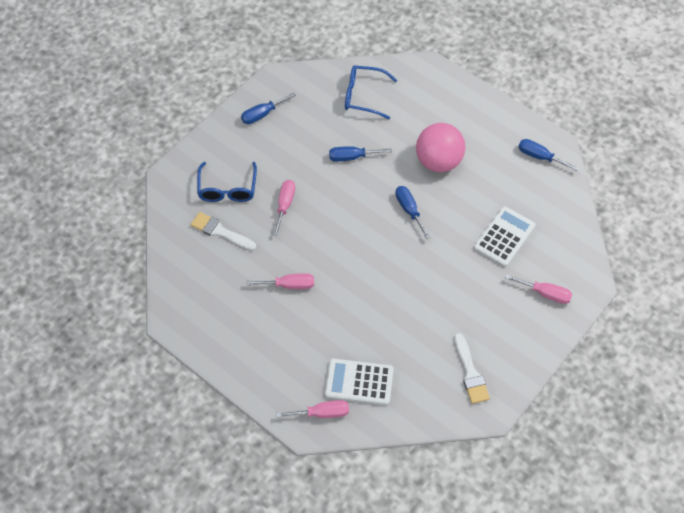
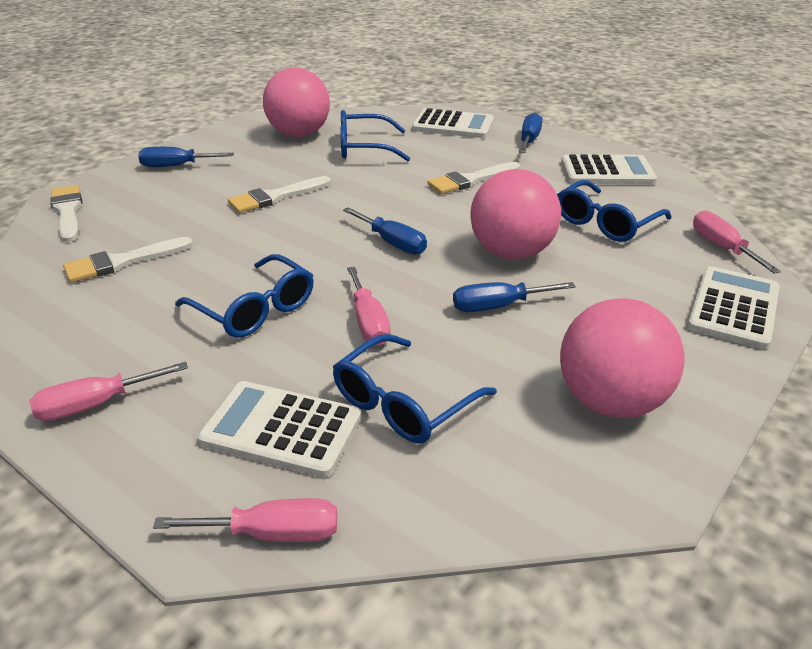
blue glasses: [197,162,257,202] [345,65,397,119] = 2 -> [175,254,314,338] [333,334,497,444] [340,110,410,161] [557,180,671,242] = 4
pink ball: [416,123,465,172] = 1 -> [263,68,330,137] [470,169,561,260] [560,298,685,418] = 3
white brush: [191,212,256,251] [454,333,490,404] = 2 -> [50,185,82,242] [63,237,193,283] [228,176,331,213] [428,162,520,194] = 4
white calculator: [325,359,393,405] [474,206,536,267] = 2 -> [198,381,361,478] [412,108,494,138] [561,154,657,184] [687,266,780,349] = 4

